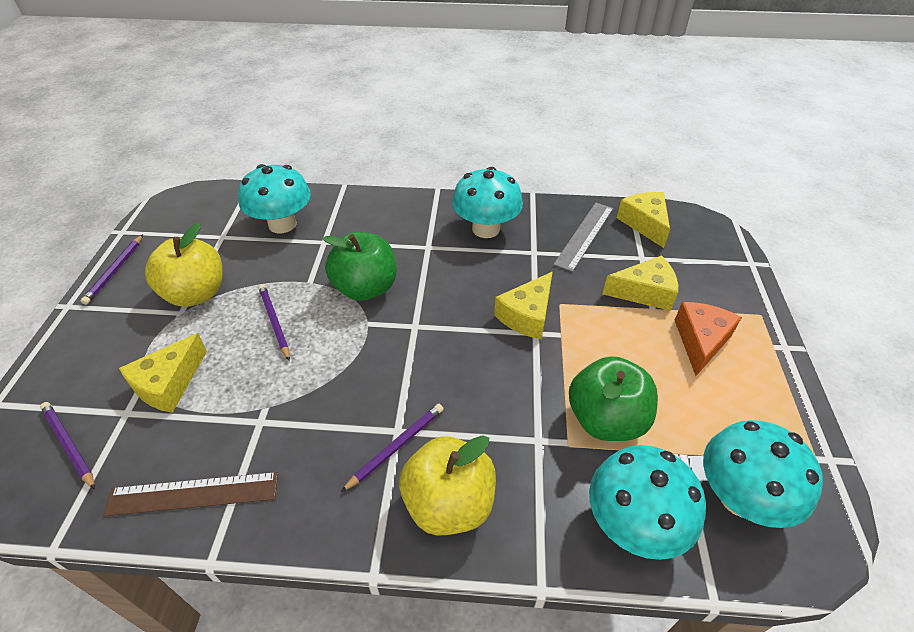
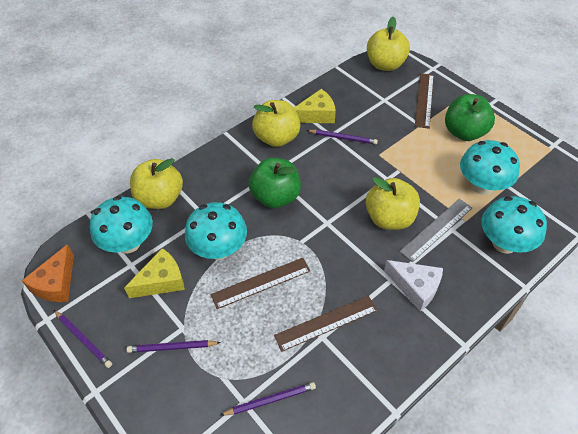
brown ruler: [103,472,278,516] = 1 -> [211,258,311,309] [274,296,377,352] [415,73,434,129] = 3
white cheese: none = 0 -> [384,260,443,311] = 1
yellow apple: [145,223,222,307] [399,435,496,535] = 2 -> [130,158,183,209] [252,100,300,147] [366,177,420,230] [367,17,410,71] = 4
yellow cheese: [119,333,207,413] [494,272,553,340] [602,255,678,311] [617,192,670,248] = 4 -> [124,248,185,298] [294,89,336,123] = 2

